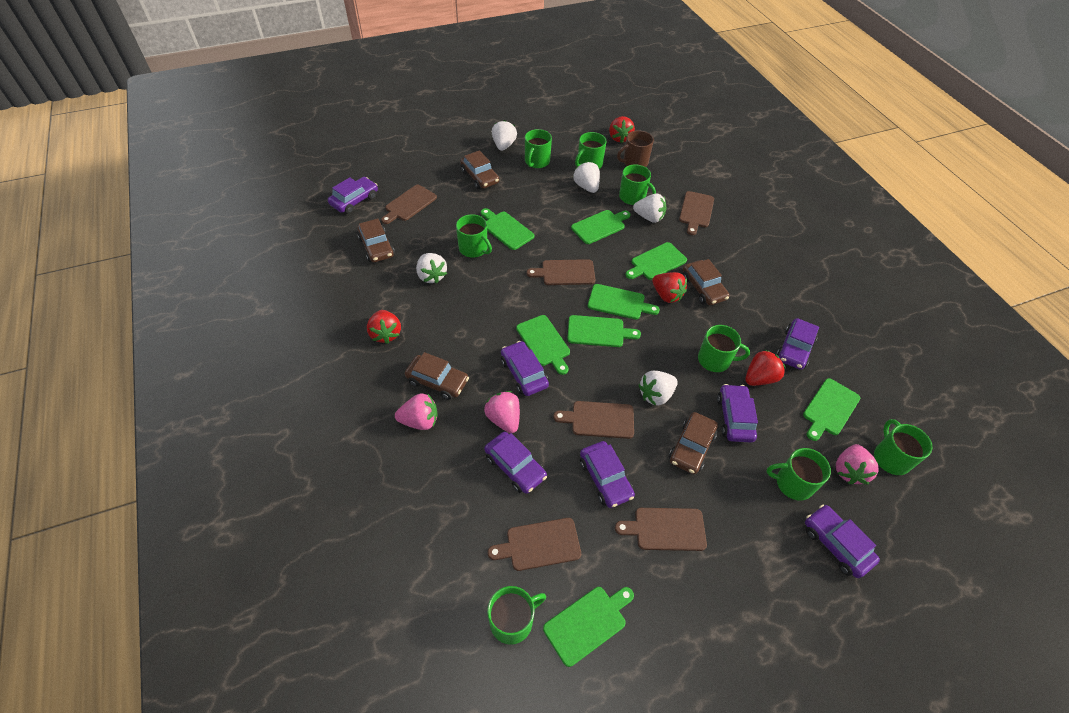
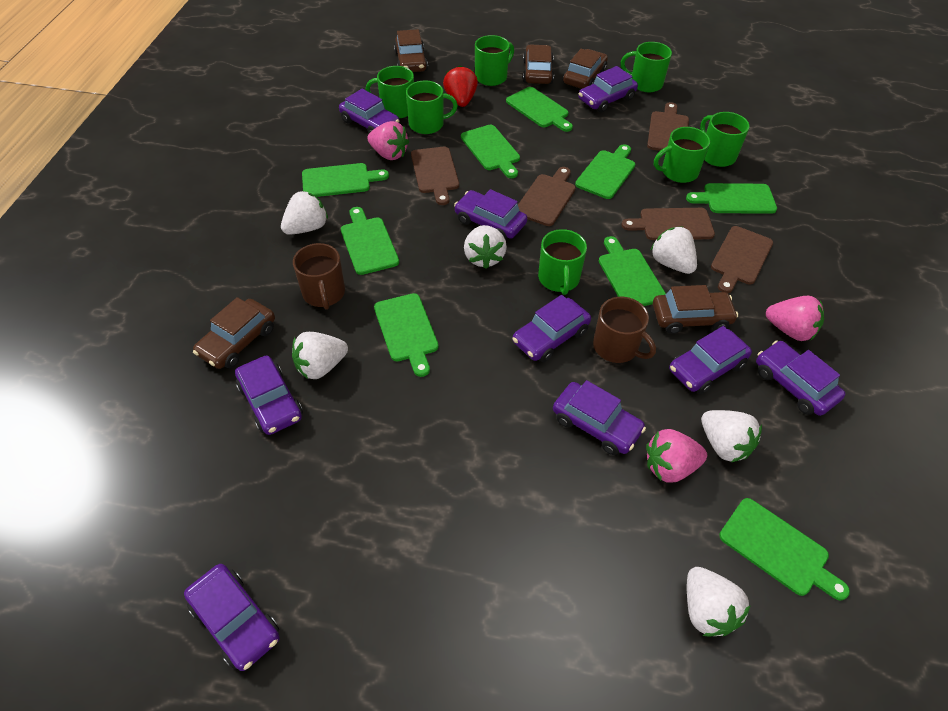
brown cutting board: [381,185,437,224] [488,518,581,571] [527,259,595,285] [553,401,634,439] [615,508,707,551] [679,191,714,235] = 6 -> [411,147,459,205] [518,167,576,226] [622,208,715,240] [647,102,689,151] [711,226,773,293] = 5
brown mug: [617,131,654,167] = 1 -> [293,243,345,310] [593,297,656,363] = 2
green cutting board: [481,208,534,250] [516,315,570,375] [543,587,634,667] [567,315,641,347] [571,210,630,244] [588,284,660,319] [625,242,687,280] [803,378,860,441] = 8 -> [302,163,389,197] [341,207,399,275] [374,293,439,377] [461,125,520,178] [506,87,573,132] [575,144,635,199] [599,236,666,306] [686,183,777,214] [719,498,850,600] = 9
green mug: [456,214,492,258] [487,586,546,645] [525,129,552,168] [575,132,606,169] [619,164,656,205] [698,325,750,372] [767,448,831,501] [874,419,933,475] = 8 -> [365,66,414,118] [406,81,458,134] [475,35,514,86] [538,229,587,295] [621,42,672,92] [654,127,710,183] [700,112,750,167] = 7
purple car: [328,177,378,214] [484,432,547,494] [501,341,549,396] [580,441,635,508] [717,384,758,442] [776,318,819,370] [805,505,880,578] = 7 -> [184,564,280,671] [235,356,303,435] [339,89,400,134] [454,189,527,240] [513,295,591,362] [553,380,646,455] [578,66,638,112] [669,326,752,394] [756,340,845,416] = 9
red strawberry: [367,310,401,344] [609,116,635,143] [652,272,687,303] [745,350,786,386] = 4 -> [443,65,478,107] = 1
white strawberry: [416,253,447,284] [492,120,517,151] [573,161,600,193] [633,194,666,223] [638,371,678,406] = 5 -> [281,191,328,235] [292,332,348,379] [464,225,507,269] [650,227,697,274] [687,567,751,636] [701,410,762,462] = 6

